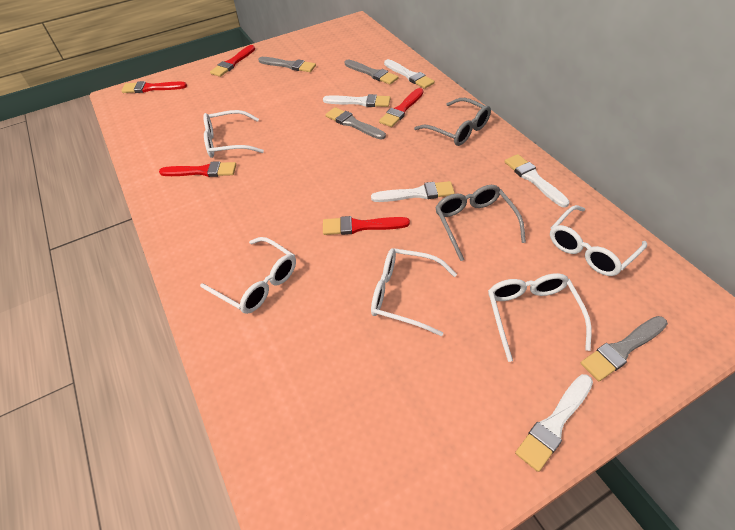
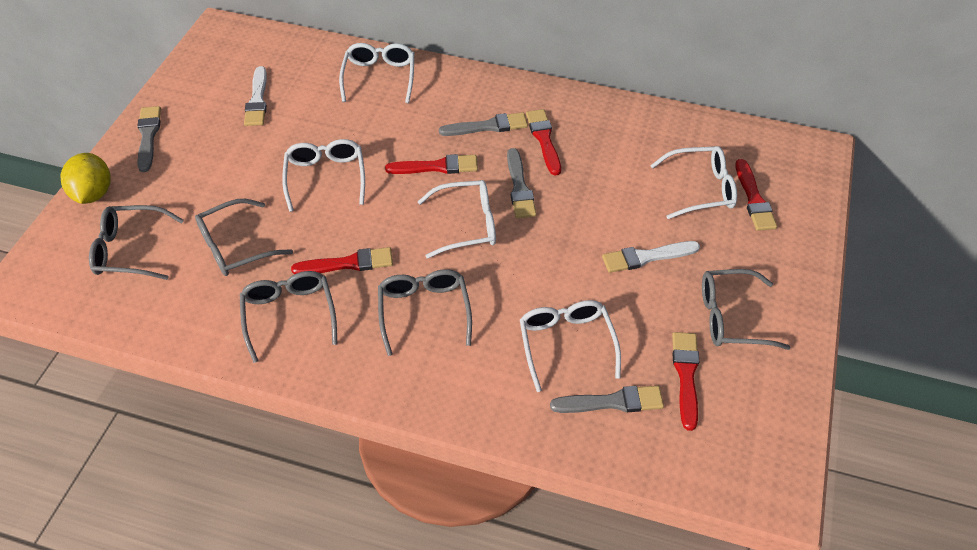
grey glasses: [414,98,491,146] [435,185,526,261] = 2 -> [89,205,184,280] [195,199,293,276] [240,271,337,363] [378,269,472,356] [702,269,791,350] = 5
white brush: [323,94,391,107] [371,181,455,202] [384,59,435,89] [505,154,570,207] [515,374,593,472] = 5 -> [244,66,267,126] [602,241,700,273] = 2
yellow lemon: none = 0 -> [60,153,111,204] = 1

